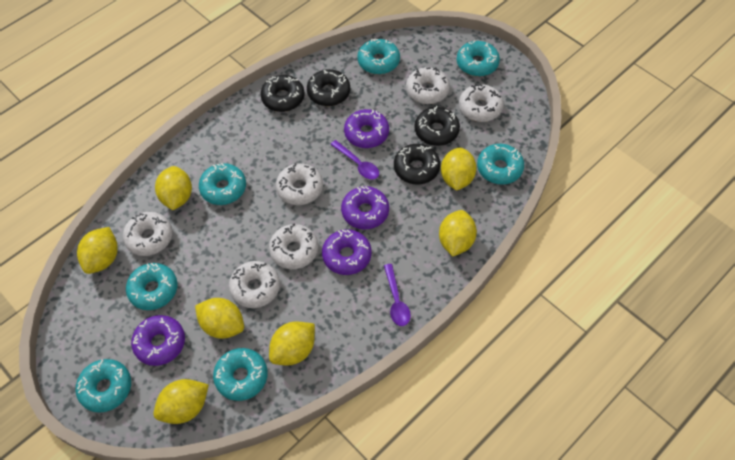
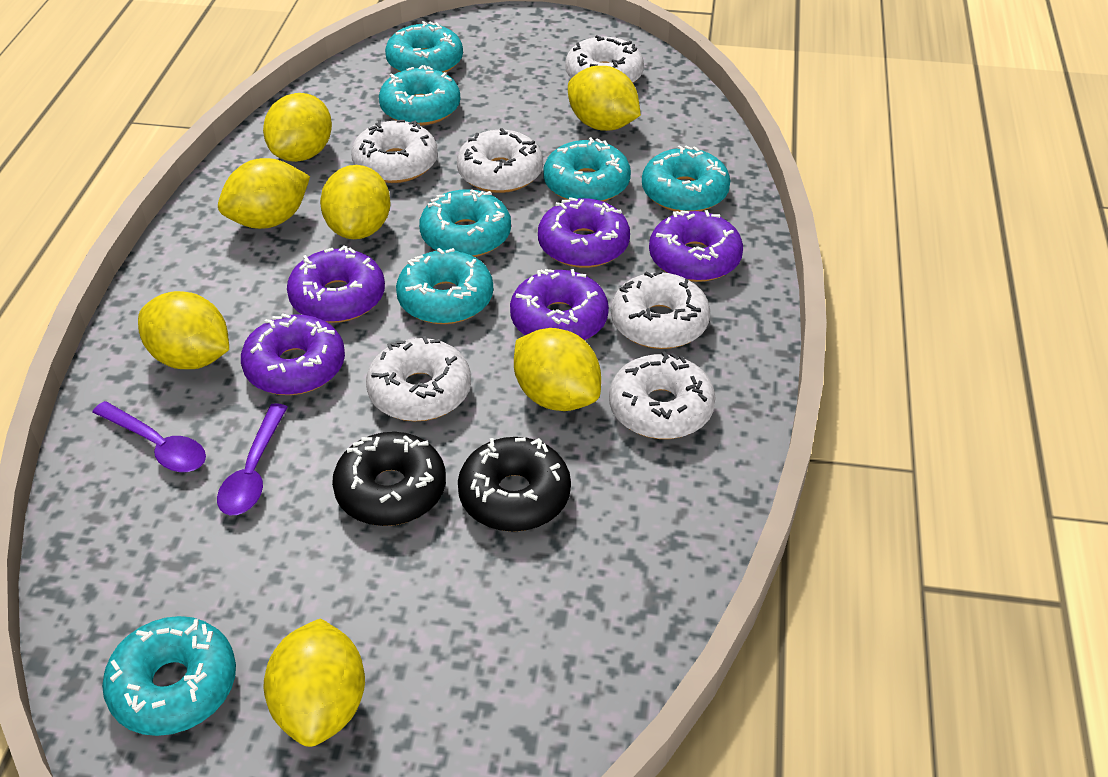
black donut: [260,75,304,112] [307,69,350,106] [394,144,440,184] [414,106,460,146] = 4 -> [332,432,446,526] [458,437,571,532] = 2
purple donut: [131,315,185,366] [322,229,372,275] [341,186,389,229] [344,109,389,148] = 4 -> [241,313,345,395] [287,246,385,323] [510,269,609,341] [538,197,630,268] [649,210,743,282] = 5

